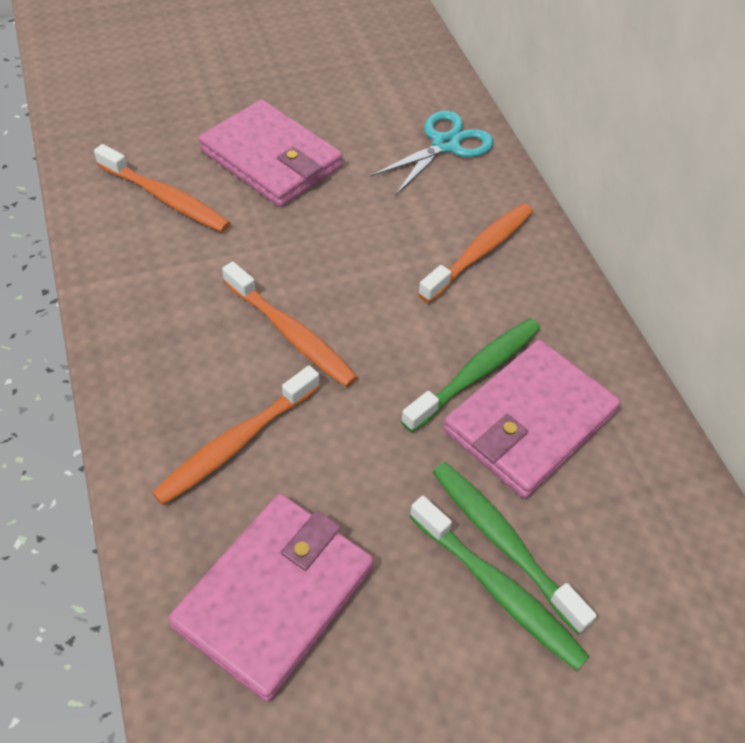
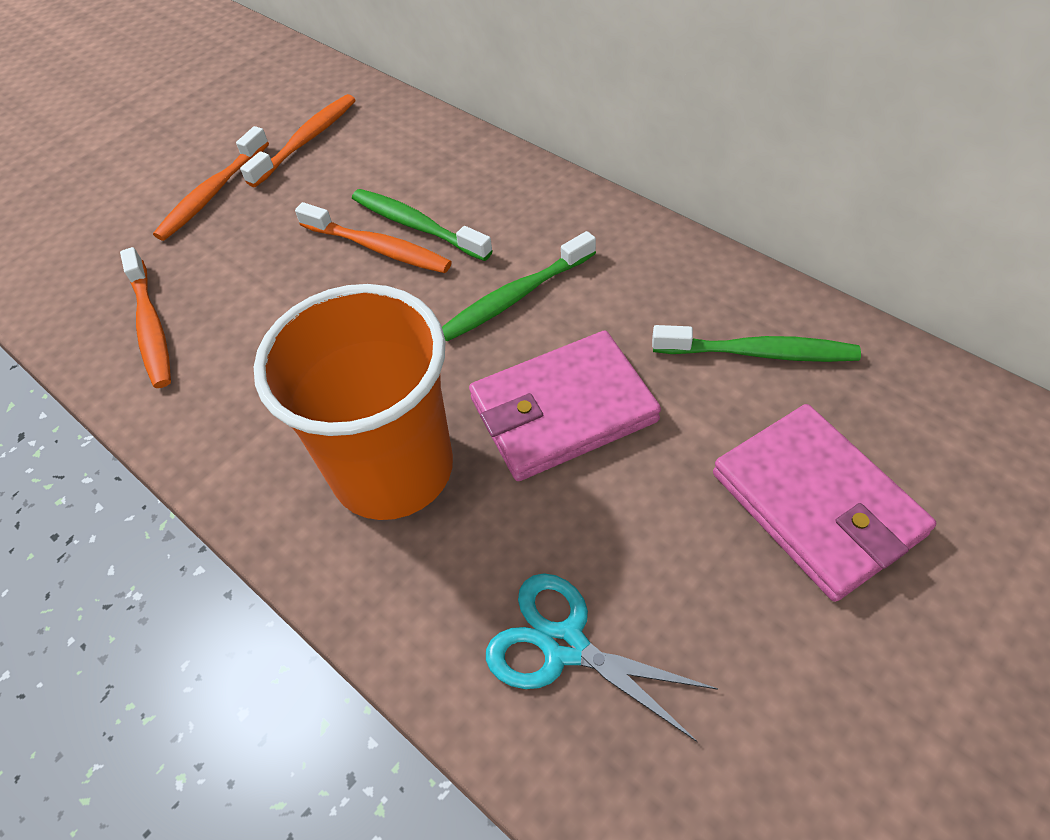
orange cup: none = 0 -> [254,284,453,520] = 1
pink wallet: [168,494,374,702] [198,99,343,207] [443,340,621,498] = 3 -> [469,330,661,481] [713,404,936,602] = 2

